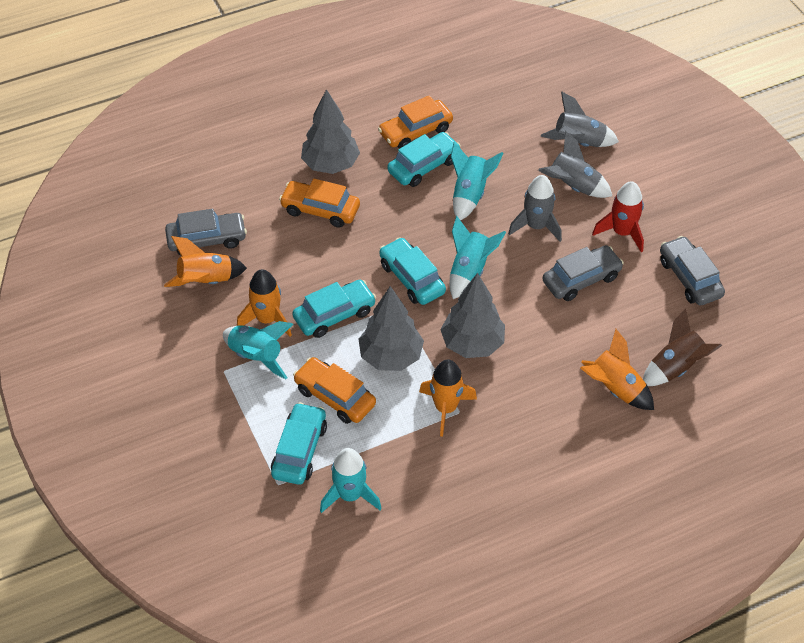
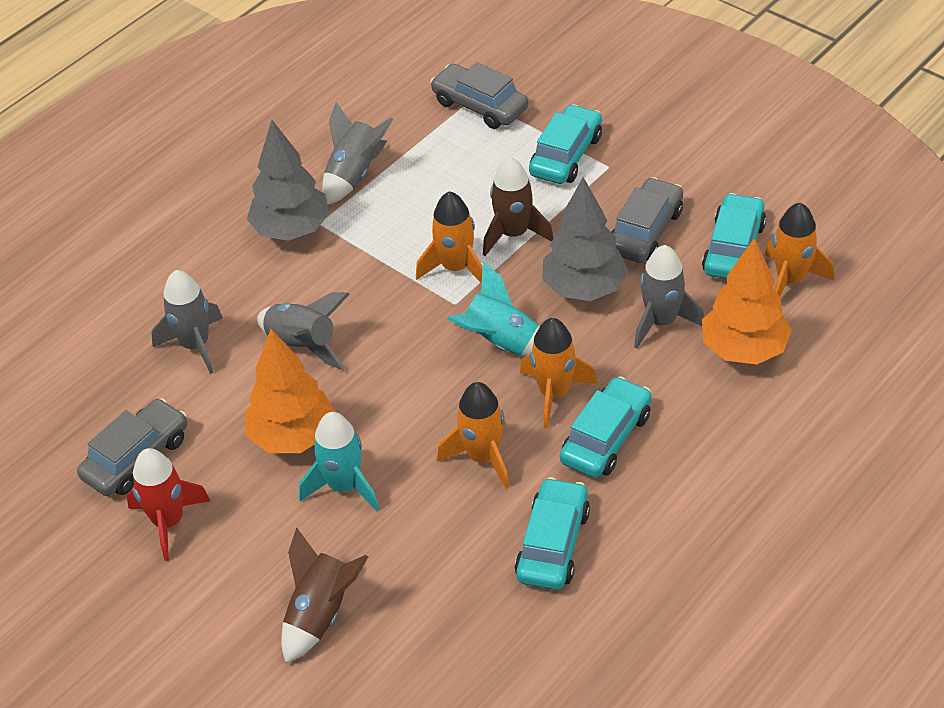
brown rocket: [643,309,722,386] = 1 -> [281,527,369,663] [483,157,554,256] = 2
grey rocket: [508,175,562,242] [538,131,612,198] [541,92,619,147] = 3 -> [151,270,223,374] [257,292,350,370] [322,102,393,205] [634,245,704,348] = 4
grey tree: [301,89,360,174] [358,286,424,371] [440,273,505,358] = 3 -> [247,120,330,241] [542,177,628,301] = 2
orange car: [279,178,360,228] [293,357,376,424] [378,95,453,149] = 3 -> none = 0
orange tree: none = 0 -> [245,329,336,453] [702,238,792,364] = 2
turquoise rocket: [223,321,294,379] [320,448,382,513] [449,216,506,299] [451,142,503,220] = 4 -> [299,412,379,511] [447,262,540,357] = 2

